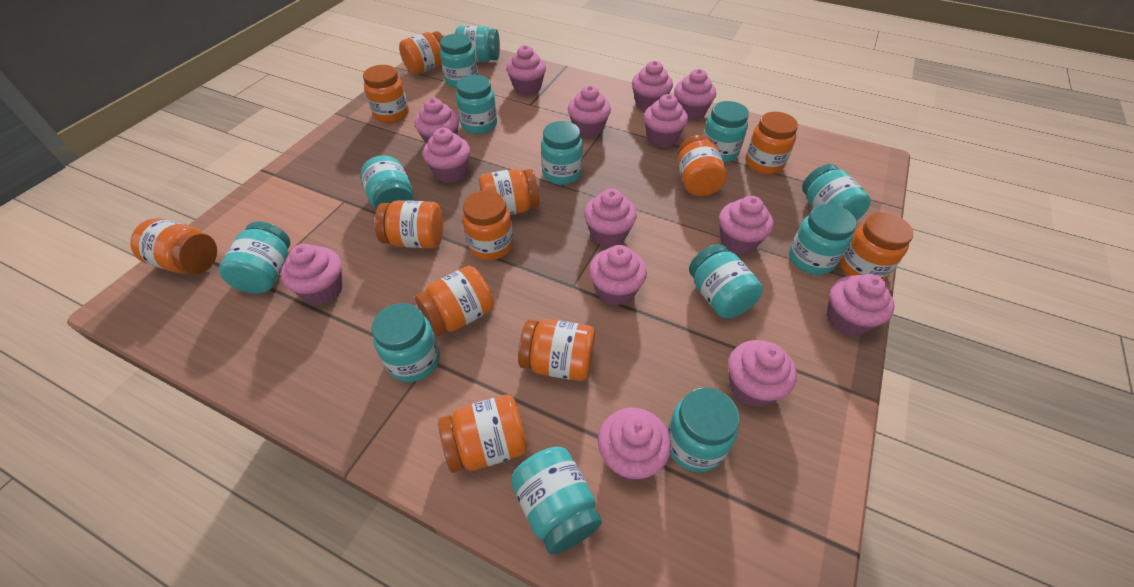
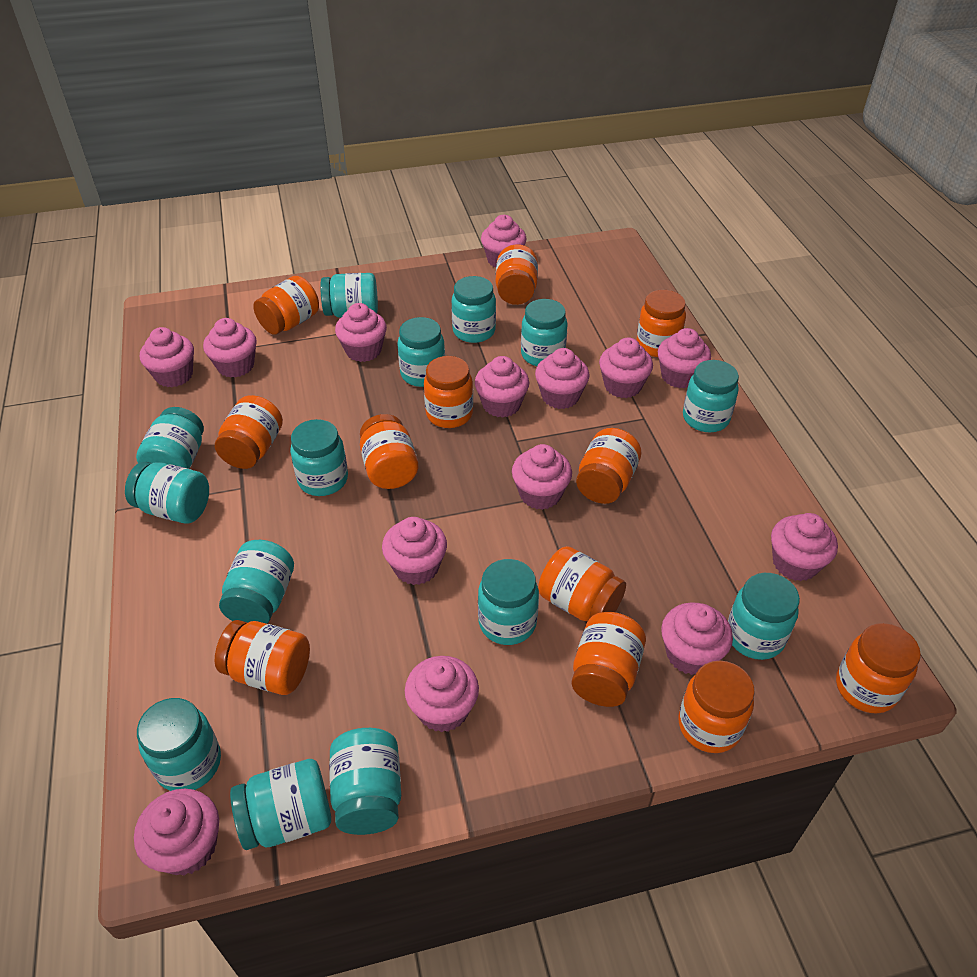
turquoise jar: [219,222,290,294] [360,155,414,210] [371,303,440,382] [440,33,478,88] [455,26,500,62] [456,75,497,134] [511,447,602,555] [541,121,583,185] [667,387,740,472] [689,244,763,318] [703,101,749,163] [789,204,856,275] [802,164,871,221] = 13 -> [125,462,209,524] [136,407,204,469] [137,698,221,791] [219,540,294,624] [230,759,331,850] [290,419,348,496] [320,273,378,318] [329,728,401,835] [397,317,445,387] [452,276,496,343] [478,559,539,645] [521,299,568,366] [683,360,739,432] [728,573,800,660] = 14

